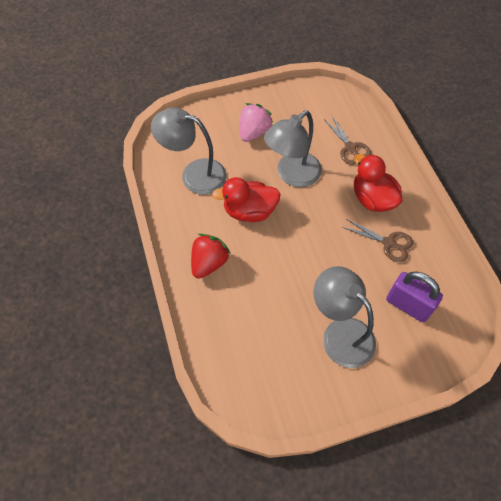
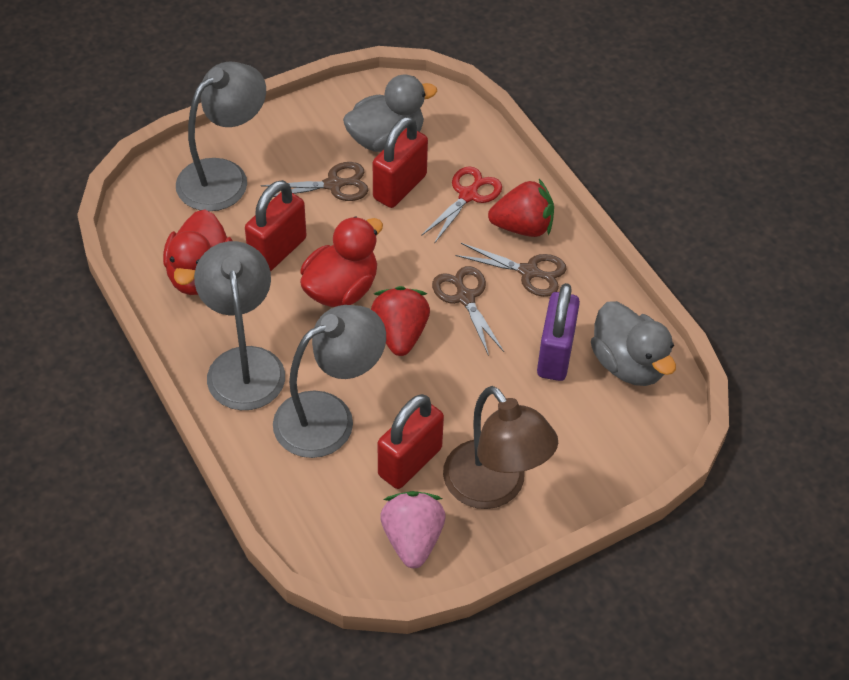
brown lamp: none = 0 -> [443,386,558,509] = 1
brown scissors: [324,116,371,165] [342,219,413,262] = 2 -> [260,162,368,201] [432,266,504,356] [455,243,566,297] = 3
grey duck: none = 0 -> [343,75,437,152] [591,301,676,386] = 2
red padlock: none = 0 -> [245,180,306,272] [373,116,428,208] [378,394,444,489] = 3
red scissors: none = 0 -> [421,166,502,244] = 1
red strawberry: [191,234,231,279] = 1 -> [371,286,430,356] [488,179,554,237] = 2

